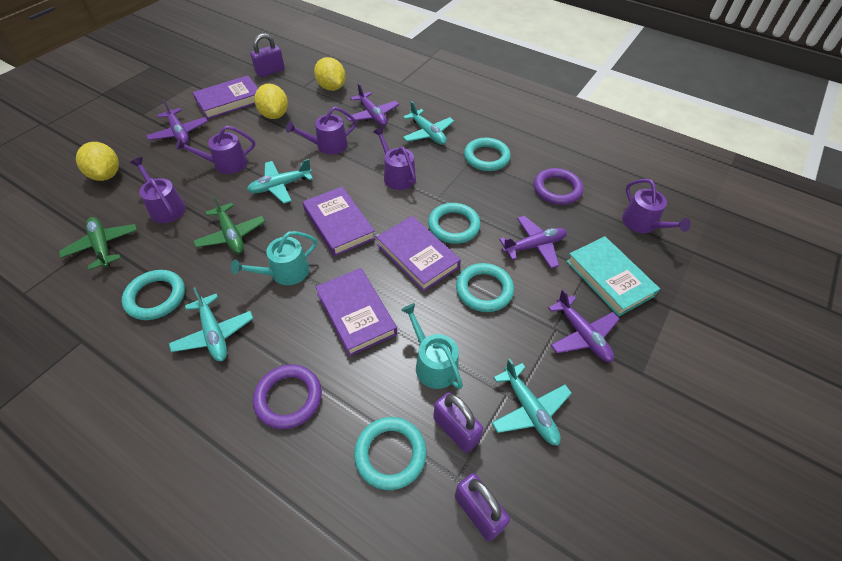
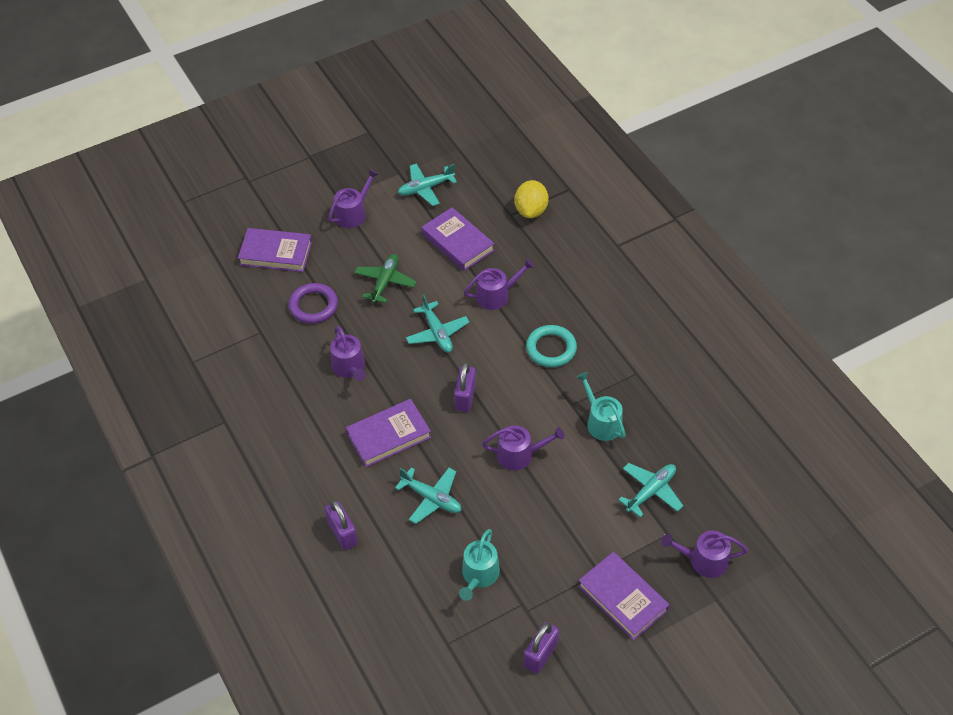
green plane: [59,217,137,270] [193,195,265,254] = 2 -> [354,254,417,303] = 1
purple plane: [146,100,208,145] [346,83,399,126] [499,216,567,269] [548,289,619,362] = 4 -> none = 0
purple ring: [253,364,322,429] [534,168,583,205] = 2 -> [289,283,338,324] = 1
turquoise book: [566,236,660,316] = 1 -> none = 0
turquoise ring: [122,270,185,320] [354,417,427,490] [428,203,481,244] [456,263,514,312] [464,137,511,171] = 5 -> [526,325,577,367] = 1
yellow lemon: [76,142,119,181] [255,84,288,119] [314,57,346,91] = 3 -> [514,180,549,218] = 1

